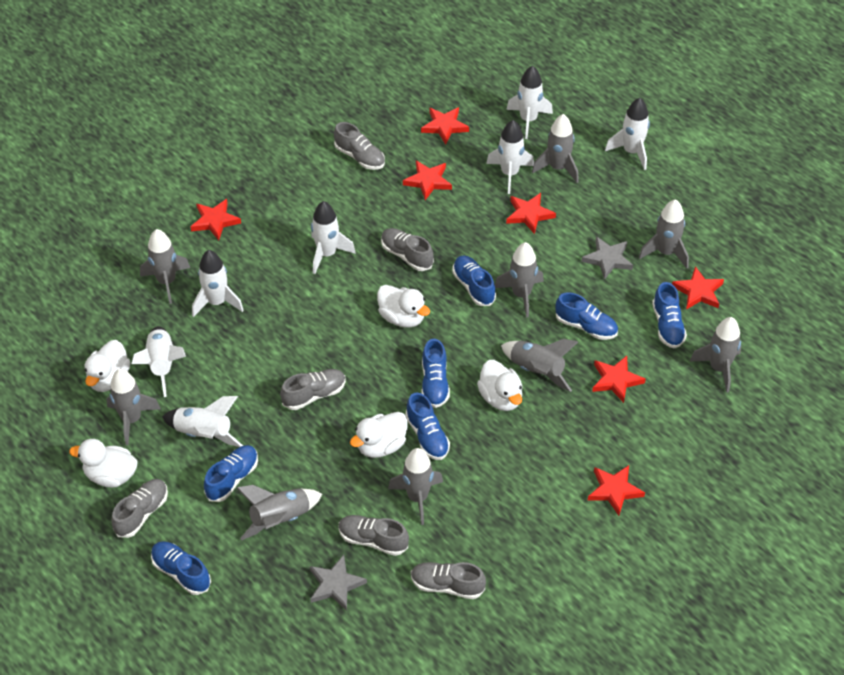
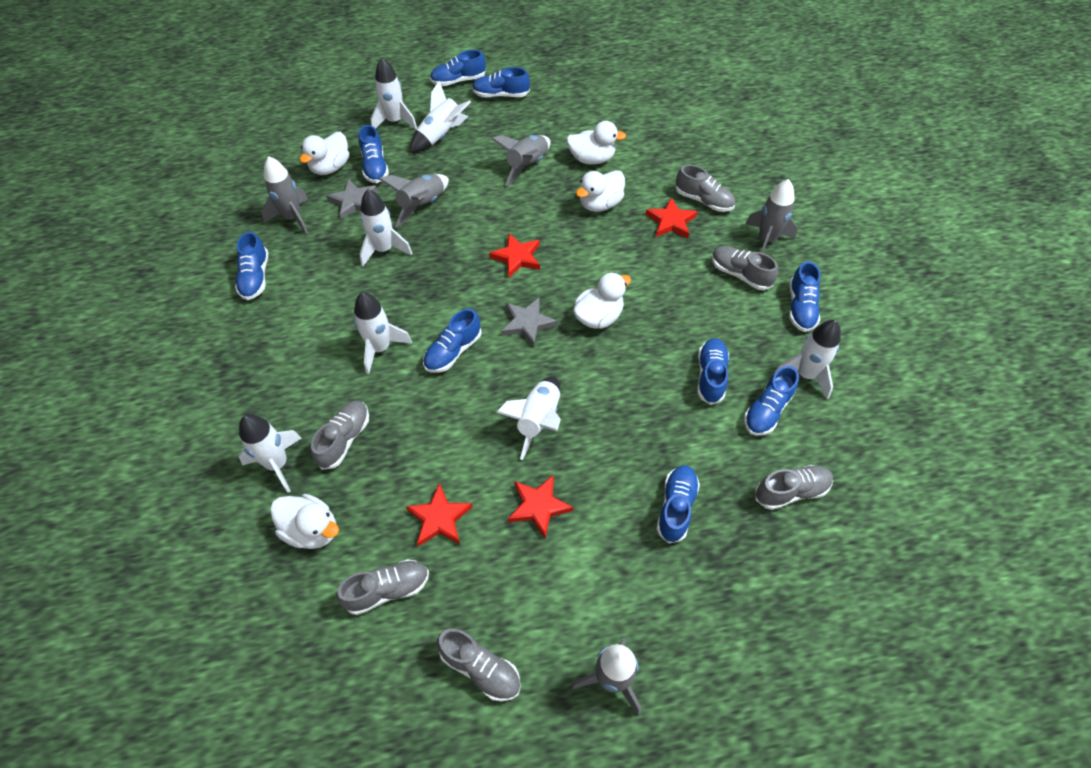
blue shoe: [151,541,211,595] [204,445,258,502] [405,392,450,460] [422,339,450,408] [452,256,496,306] [555,292,618,340] [652,282,687,348] = 7 -> [235,232,269,300] [359,125,389,183] [423,309,482,373] [430,50,486,86] [472,67,530,97] [657,465,700,543] [698,338,729,405] [744,366,799,436] [789,261,821,332] = 9
grey rocket: [107,369,161,445] [140,229,190,304] [237,485,322,540] [388,448,443,525] [495,242,544,317] [501,339,578,392] [532,114,579,183] [639,199,689,268] [690,317,741,393] = 9 -> [262,156,309,235] [379,174,449,228] [492,135,551,186] [571,638,641,716] [746,179,797,253] = 5
red star: [191,199,241,240] [403,161,452,200] [421,107,469,145] [506,193,556,234] [588,465,645,516] [592,356,646,403] [672,266,724,310] = 7 -> [406,483,473,546] [489,234,540,278] [508,475,573,538] [646,197,698,238] = 4

